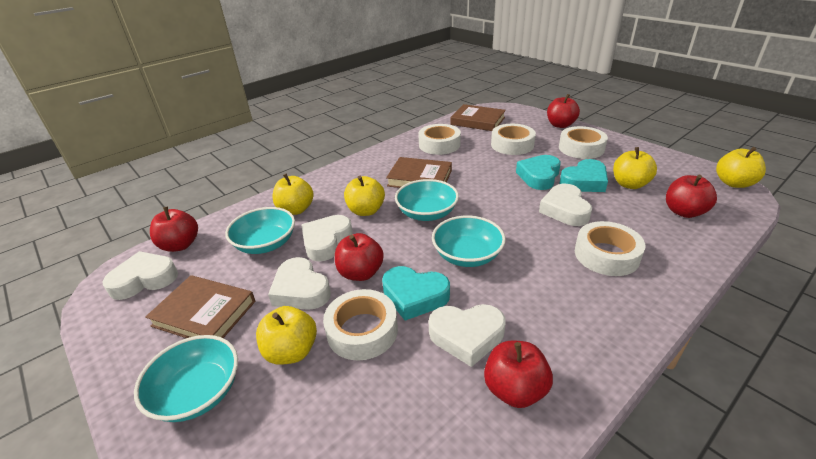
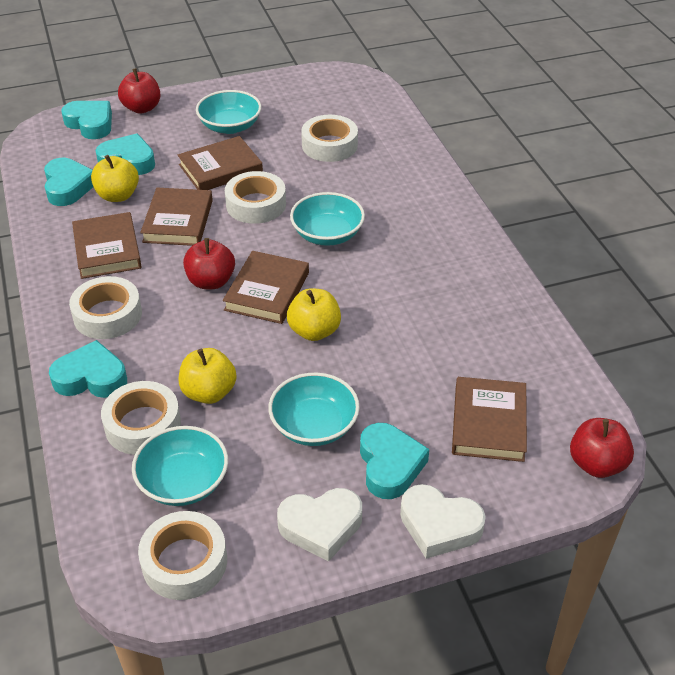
brown book: [145,275,256,338] [386,157,452,188] [451,104,506,131] = 3 -> [72,212,142,279] [140,188,213,246] [178,136,263,190] [223,251,309,324] [452,377,527,462] = 5
red apple: [150,207,198,252] [335,233,384,281] [484,340,553,408] [547,94,580,128] [666,174,717,218] = 5 -> [118,68,160,114] [183,238,235,289] [570,418,634,478] = 3
turquoise heart: [382,266,450,321] [516,155,561,190] [559,159,608,192] = 3 -> [44,158,93,206] [49,340,127,398] [61,101,112,139] [95,134,155,175] [360,423,429,499] = 5
white heart: [102,251,178,300] [268,257,331,310] [301,215,353,262] [429,304,506,367] [539,184,592,226] = 5 -> [277,488,362,562] [400,484,486,559] = 2
yellow apple: [256,306,317,365] [273,174,314,215] [344,176,385,216] [613,147,657,189] [716,147,766,188] = 5 -> [91,155,139,202] [179,348,237,404] [287,288,341,341] = 3

